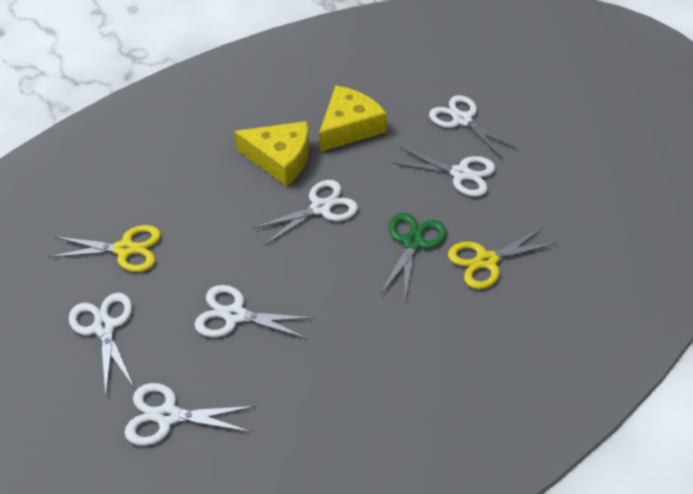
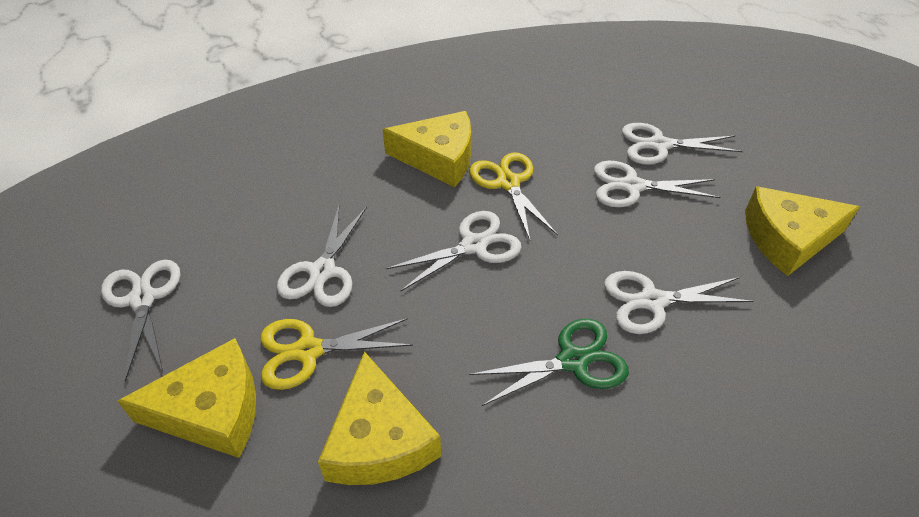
yellow cheese: [234,121,309,186] [319,85,387,152] = 2 -> [117,338,256,458] [318,351,441,485] [382,111,471,187] [745,186,860,276] = 4

